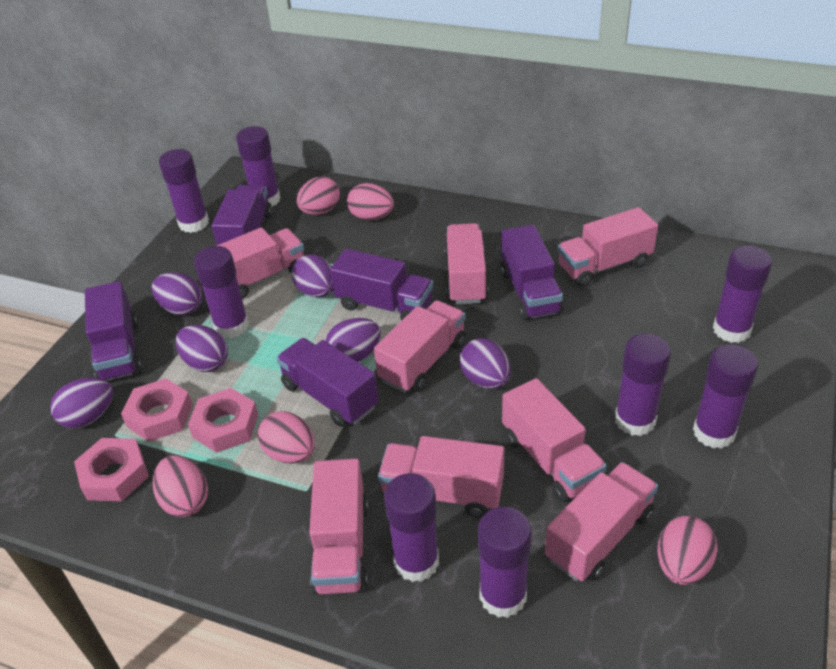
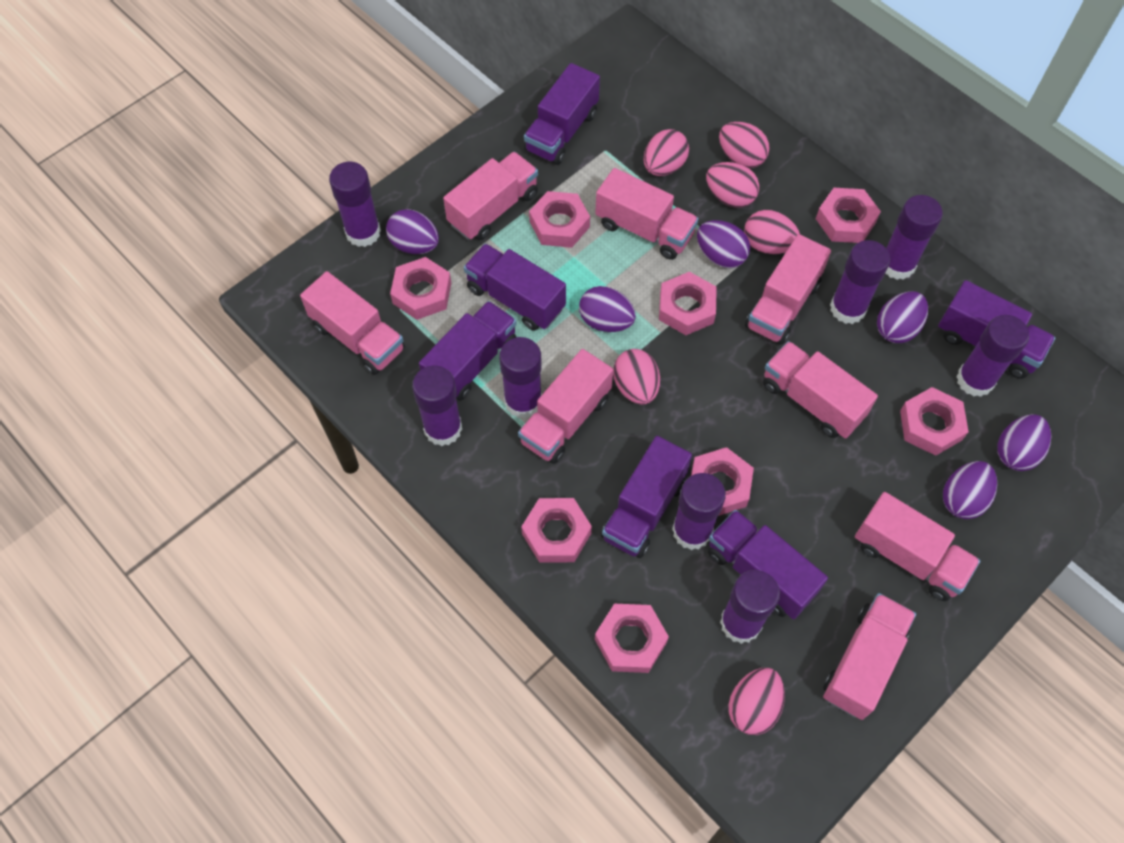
pink egg: [153,456,208,517] [258,411,315,464] [297,176,340,215] [347,183,394,221] [657,516,718,585] = 5 -> [613,349,660,405] [644,129,689,176] [706,162,759,208] [719,122,770,168] [728,668,785,735] [744,210,800,254] = 6
pink nut: [74,438,149,501] [121,378,193,442] [188,388,258,453] = 3 -> [390,257,451,320] [521,498,592,563] [529,191,590,248] [595,604,669,673] [659,272,717,335] [691,447,754,516] [816,188,881,243] [900,387,969,456] = 8
purple truck: [85,281,142,381] [212,185,272,245] [276,338,379,427] [330,249,433,320] [501,225,563,321] = 5 -> [419,301,516,400] [464,244,566,331] [524,63,600,165] [601,436,692,558] [708,510,828,619] [938,280,1055,379] = 6

